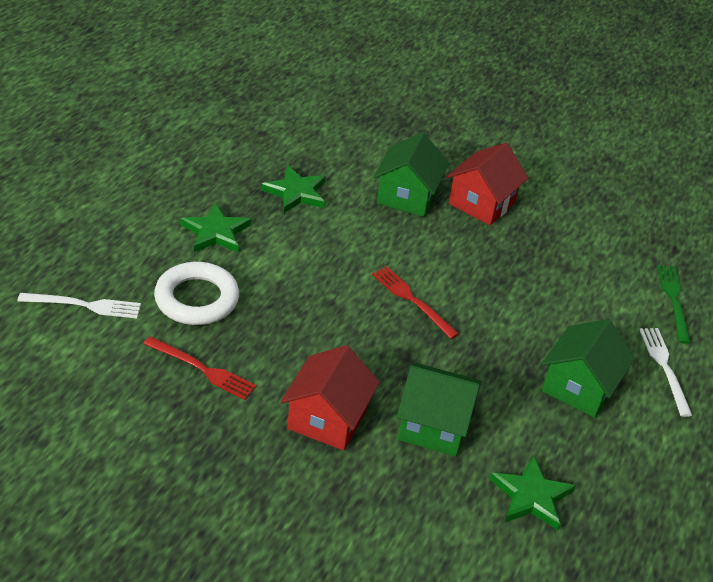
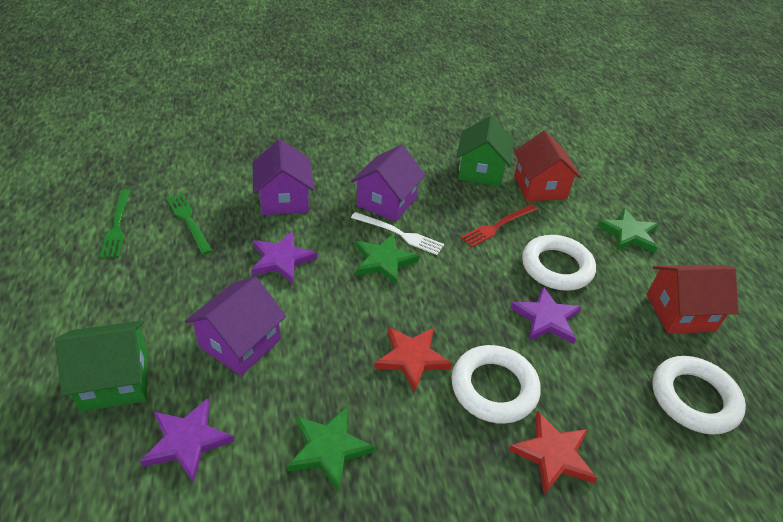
green fork: [657,265,691,344] = 1 -> [100,189,131,258] [166,193,212,255] = 2
green house: [373,132,449,217] [397,363,481,456] [542,319,635,418] = 3 -> [55,320,148,412] [456,116,513,187] = 2
purple house: none = 0 -> [185,277,286,376] [253,139,314,215] [351,145,425,222] = 3
purple star: none = 0 -> [140,398,234,483] [251,231,317,283] [510,286,582,344] = 3
red fork: [144,336,256,400] [372,266,459,339] = 2 -> [461,204,537,247] = 1
red star: none = 0 -> [374,327,453,392] [509,411,597,494] = 2
white fork: [18,293,141,318] [639,328,692,417] = 2 -> [351,212,444,255] = 1
white ring: [154,262,239,325] = 1 -> [451,345,541,424] [522,235,596,291] [653,356,746,435] = 3

